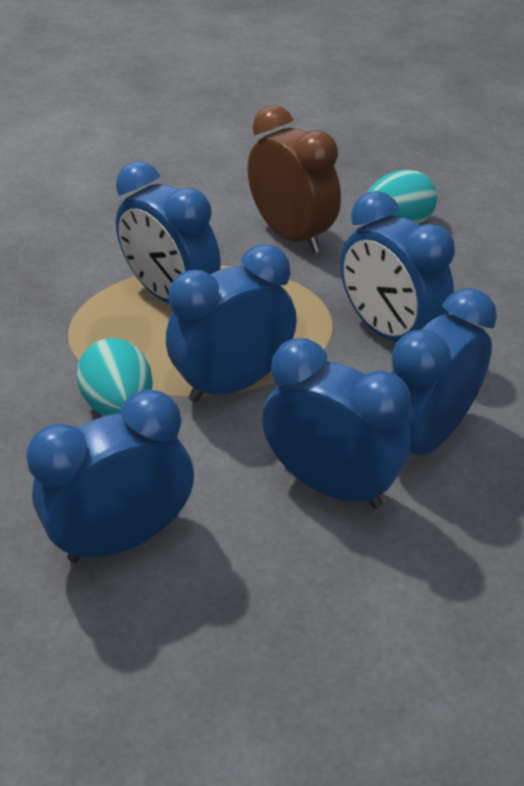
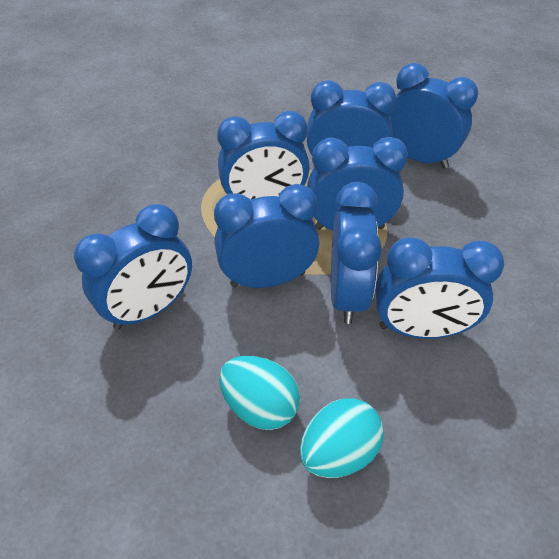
blue clock: [26,390,194,563] [116,161,221,303] [166,244,297,403] [262,338,411,508] [341,191,455,342] [391,288,497,455] = 6 -> [74,204,192,330] [214,184,319,288] [217,111,310,200] [307,80,396,168] [307,137,408,231] [331,182,382,324] [376,237,504,339] [389,63,478,169] = 8
brown clock: [248,105,341,253] = 1 -> none = 0

